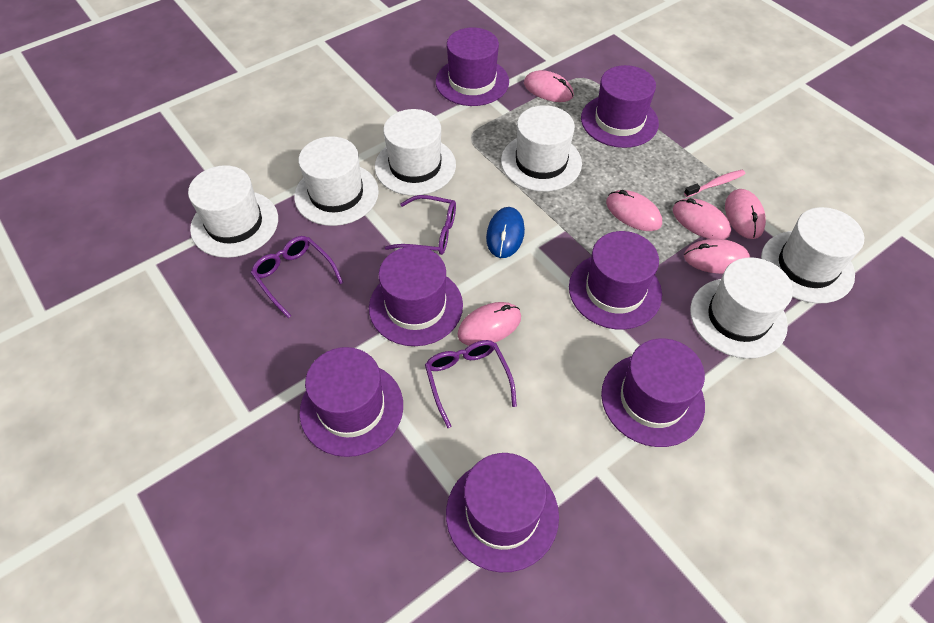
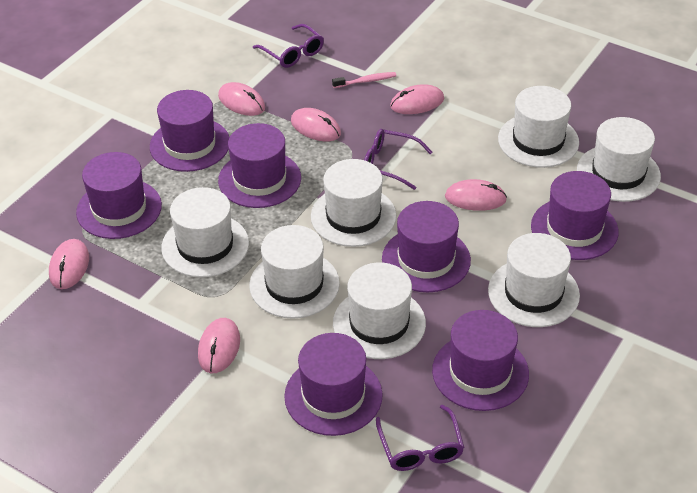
blue mouse: [486,207,525,258] = 1 -> none = 0
white hat: [188,165,278,258] [294,136,379,226] [375,109,456,196] [501,105,582,192] [690,257,793,359] [761,207,864,303] = 6 -> [161,187,249,278] [249,225,340,319] [311,159,396,247] [333,263,426,359] [488,233,580,327] [498,86,579,168] [577,117,661,202] = 7

